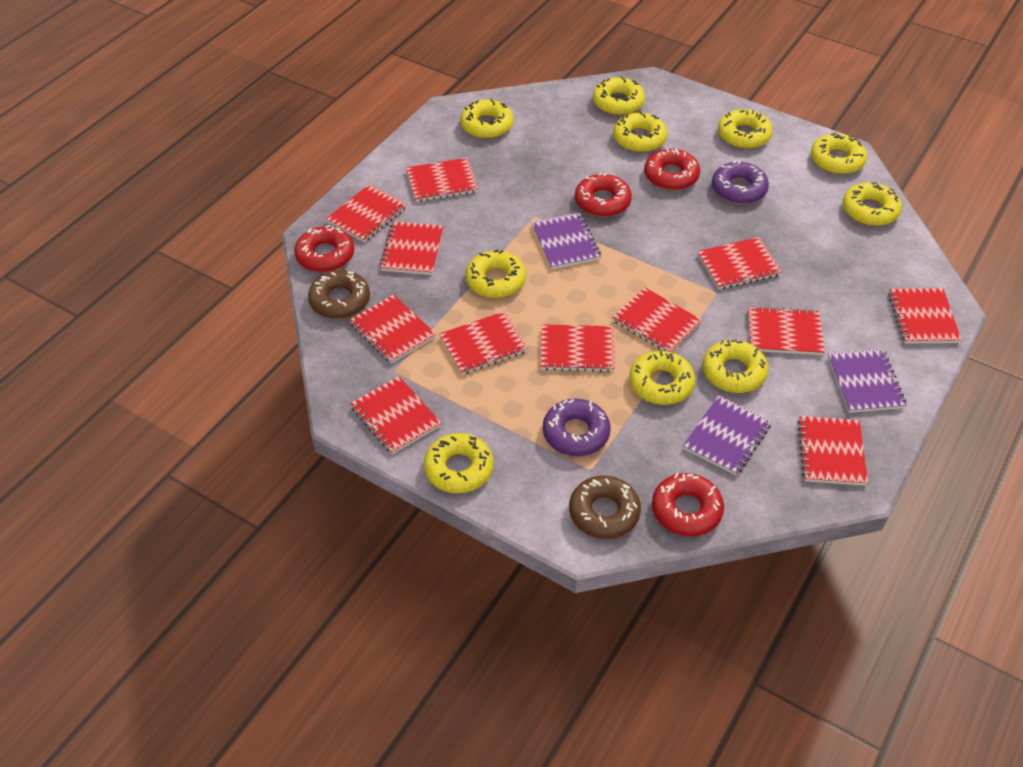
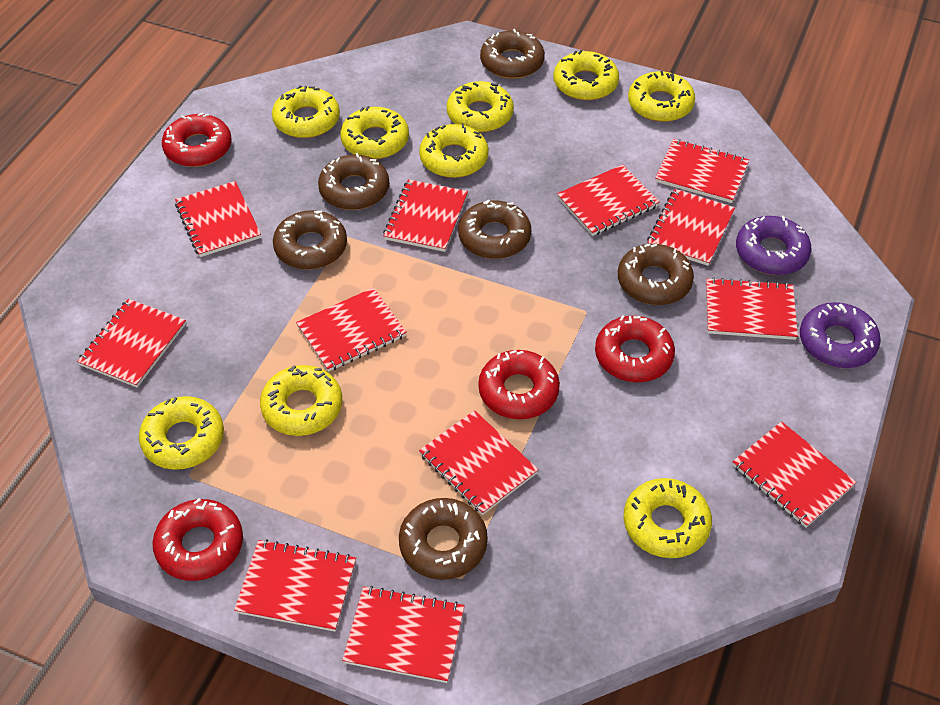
brown donut: [308,270,370,319] [569,476,641,539] = 2 -> [273,210,347,270] [318,153,389,210] [399,498,488,580] [458,199,531,259] [480,29,545,79] [618,243,694,305] = 6
purple notebook: [531,212,601,269] [683,395,772,475] [828,349,907,413] = 3 -> none = 0
yellow donut: [424,433,493,493] [460,98,513,139] [466,249,526,298] [593,76,645,115] [613,111,667,152] [629,351,695,405] [702,339,768,393] [718,109,773,149] [811,133,867,175] [843,182,902,226] = 10 -> [139,396,224,470] [260,365,342,436] [272,85,340,138] [340,106,409,159] [419,123,489,178] [447,81,514,132] [553,50,619,101] [623,478,712,558] [628,71,695,122] = 9

